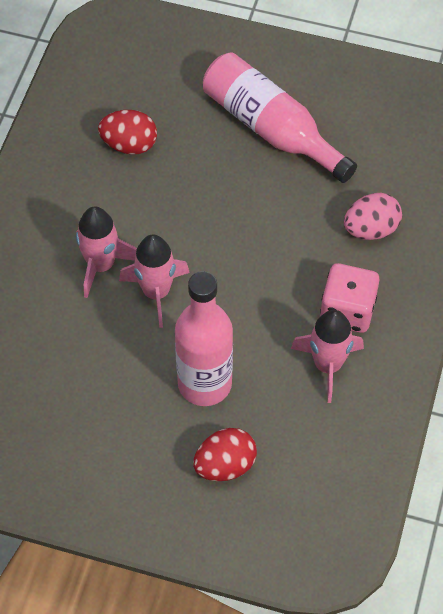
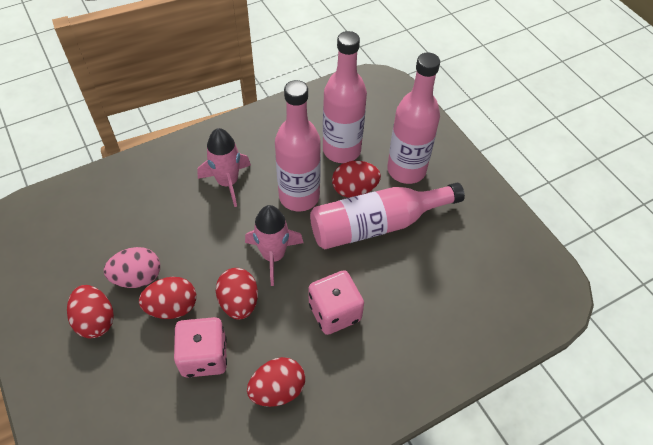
pink bottle: [175,271,233,406] [203,52,357,183] = 2 -> [275,80,321,212] [310,183,465,249] [323,31,367,163] [387,52,440,184] = 4
pink dice: [320,263,379,333] = 1 -> [174,317,227,378] [309,270,364,335] = 2
pink rocket: [76,206,137,298] [119,235,190,328] [291,310,364,403] = 3 -> [197,128,251,207] [245,205,303,286] = 2
red egg: [98,110,157,155] [193,428,257,481] = 2 -> [67,285,114,338] [139,277,196,319] [216,268,258,320] [247,357,305,407] [332,161,381,198] = 5

